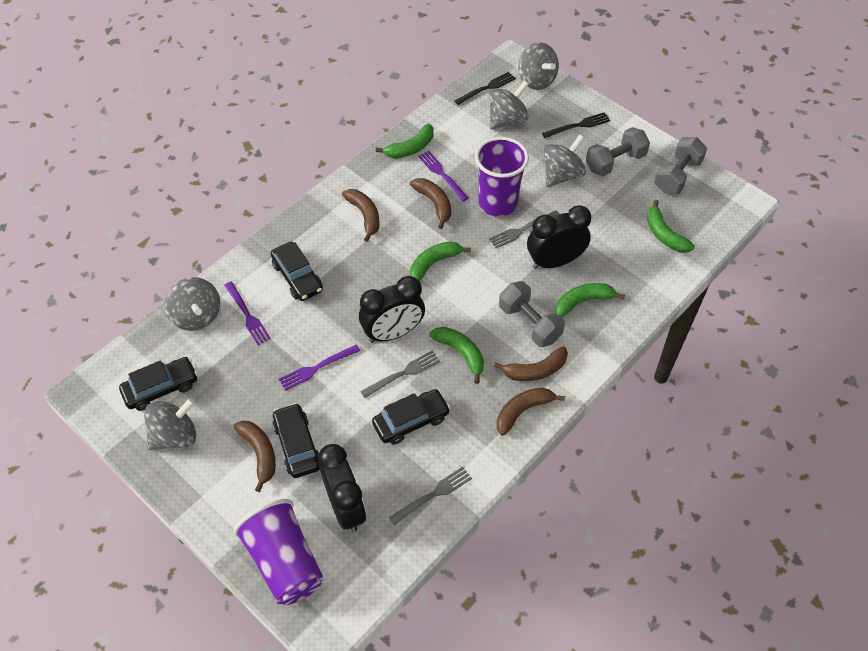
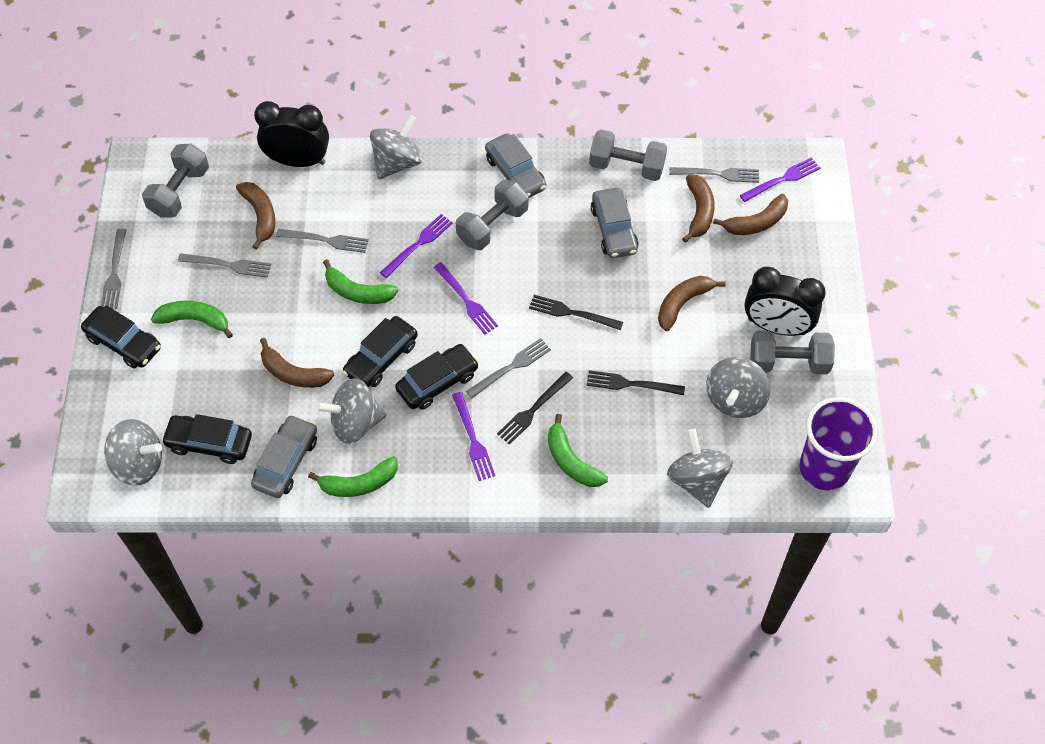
black clock: [318,444,366,532] [359,276,425,343] [527,205,591,269] = 3 -> [254,101,329,167] [744,267,826,336] = 2
black fork: [454,72,516,105] [542,112,610,138] = 2 -> [497,372,573,445] [529,295,623,330] [586,370,685,395] = 3
green banana: [376,124,433,158] [410,241,471,281] [430,327,484,384] [555,283,625,317] [647,200,695,253] = 5 -> [151,301,233,338] [308,456,398,497] [323,259,398,304] [548,414,608,487] = 4
grey car: none = 0 -> [251,414,317,498] [485,133,546,198] [591,188,639,258] = 3
grey dumbbell: [499,281,565,347] [586,127,650,176] [654,137,707,194] = 3 -> [142,144,209,218] [456,179,528,250] [589,130,667,181] [750,331,835,375] = 4
grey fork: [360,351,440,398] [389,467,472,525] [489,211,559,248] = 3 -> [101,229,126,309] [178,253,271,278] [276,229,369,253] [466,338,551,399] [670,167,759,183] = 5
purple cup: [233,499,323,605] [475,137,529,217] = 2 -> [799,397,878,491] = 1
purple fork: [224,281,271,345] [279,344,360,391] [418,151,468,202] = 3 -> [380,214,453,278] [434,262,498,335] [452,392,495,481] [740,157,820,202] = 4

